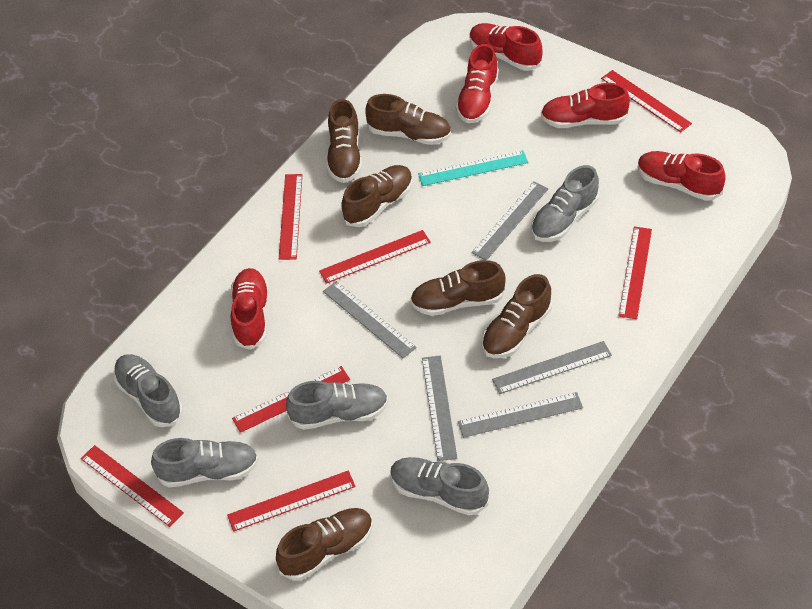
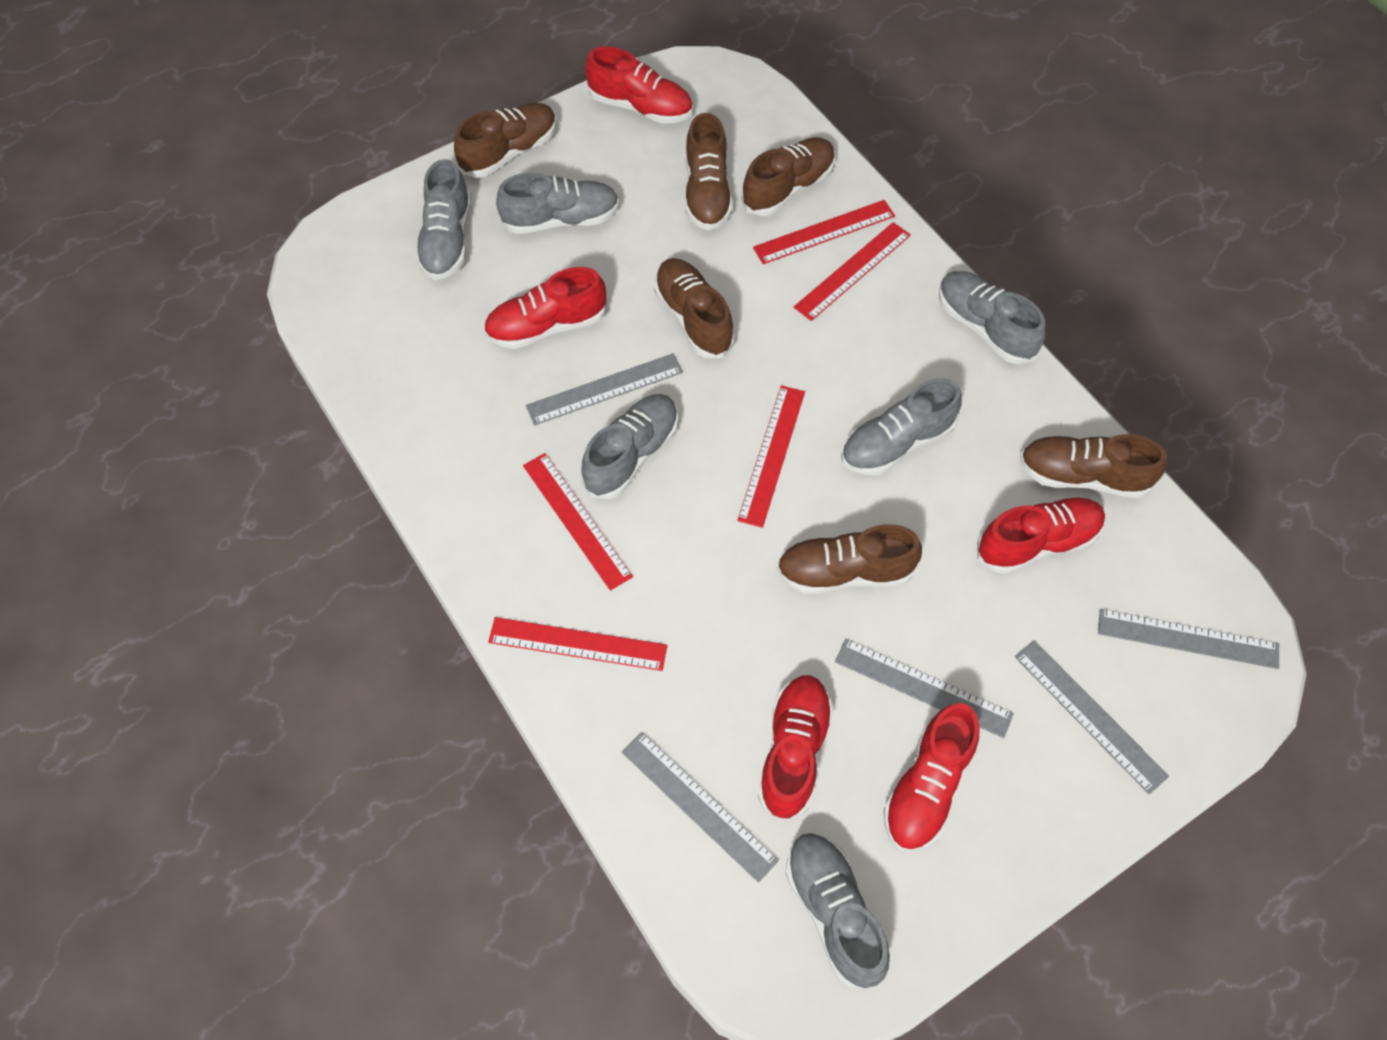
grey shoe: [113,354,183,427] [151,438,259,487] [286,381,388,430] [390,457,489,516] [531,165,599,242] = 5 -> [415,159,471,280] [496,172,620,234] [581,394,678,499] [786,833,890,989] [841,378,962,475] [939,271,1046,364] = 6
red ruler: [81,445,184,527] [227,470,356,532] [232,366,350,433] [279,174,302,260] [319,230,431,284] [601,70,692,132] [618,226,652,319] = 7 -> [488,617,668,671] [523,453,633,591] [737,385,805,528] [753,200,895,264] [794,222,911,321] = 5
turquoise ruler: [418,150,528,186] = 1 -> none = 0

